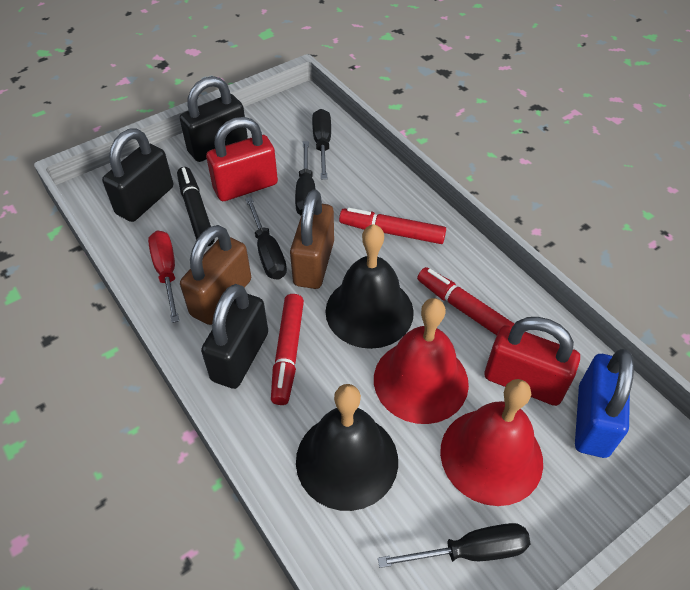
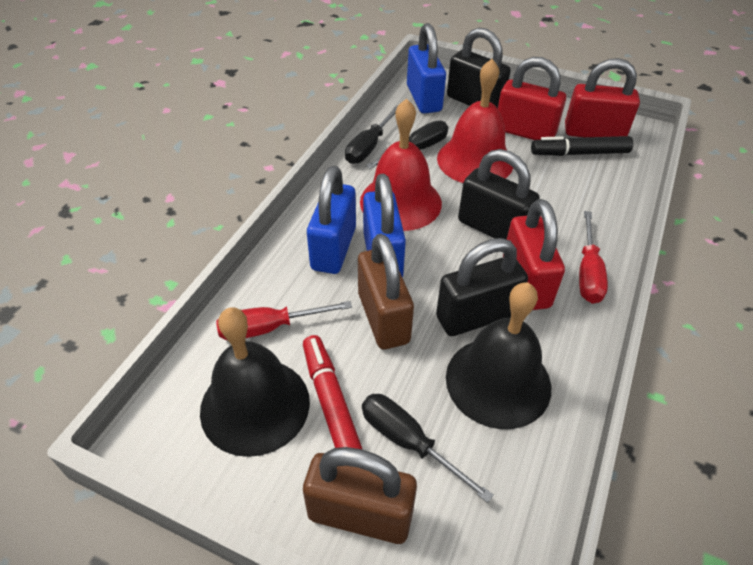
black screwdriver: [245,197,287,280] [295,141,316,215] [312,109,331,179] [378,523,530,568] = 4 -> [345,105,398,164] [362,394,494,503] [366,121,448,169] = 3
blue padlock: [575,349,634,458] = 1 -> [307,166,356,274] [363,174,406,277] [407,23,446,114] = 3
red marker: [271,294,304,405] [339,208,446,244] [417,267,514,335] = 3 -> [303,335,363,450] = 1
red padlock: [206,117,278,201] [484,317,580,406] = 2 -> [498,57,566,140] [503,199,565,310] [565,58,640,137] = 3
red screwdriver: [148,230,179,323] = 1 -> [216,301,352,340] [579,211,608,304] = 2

